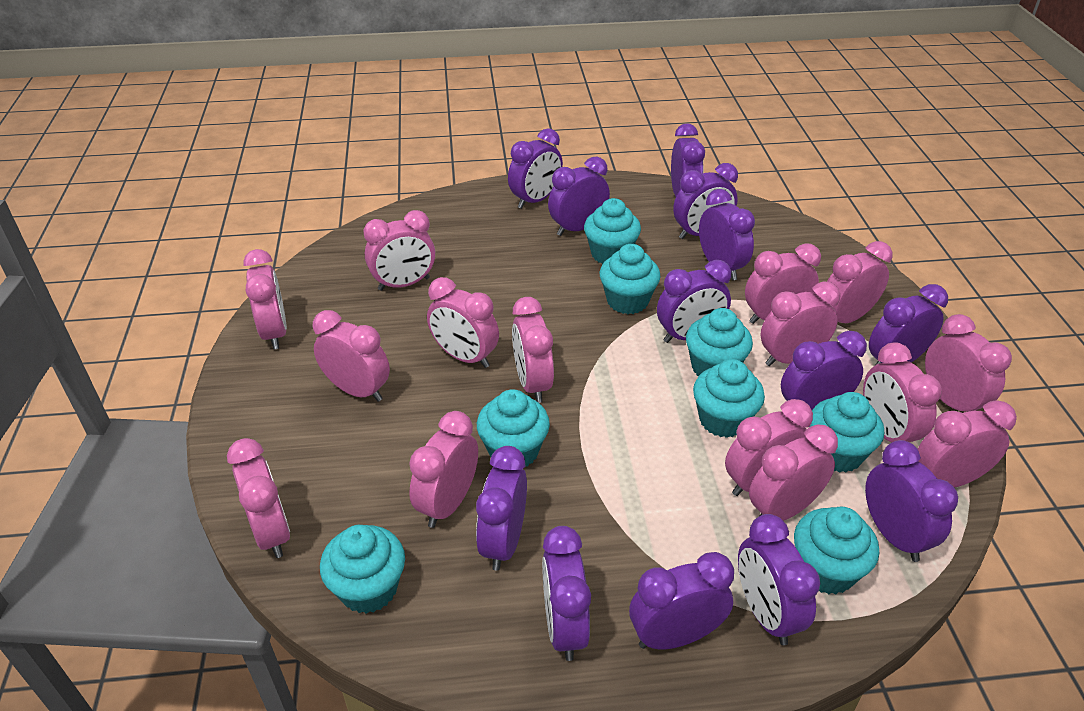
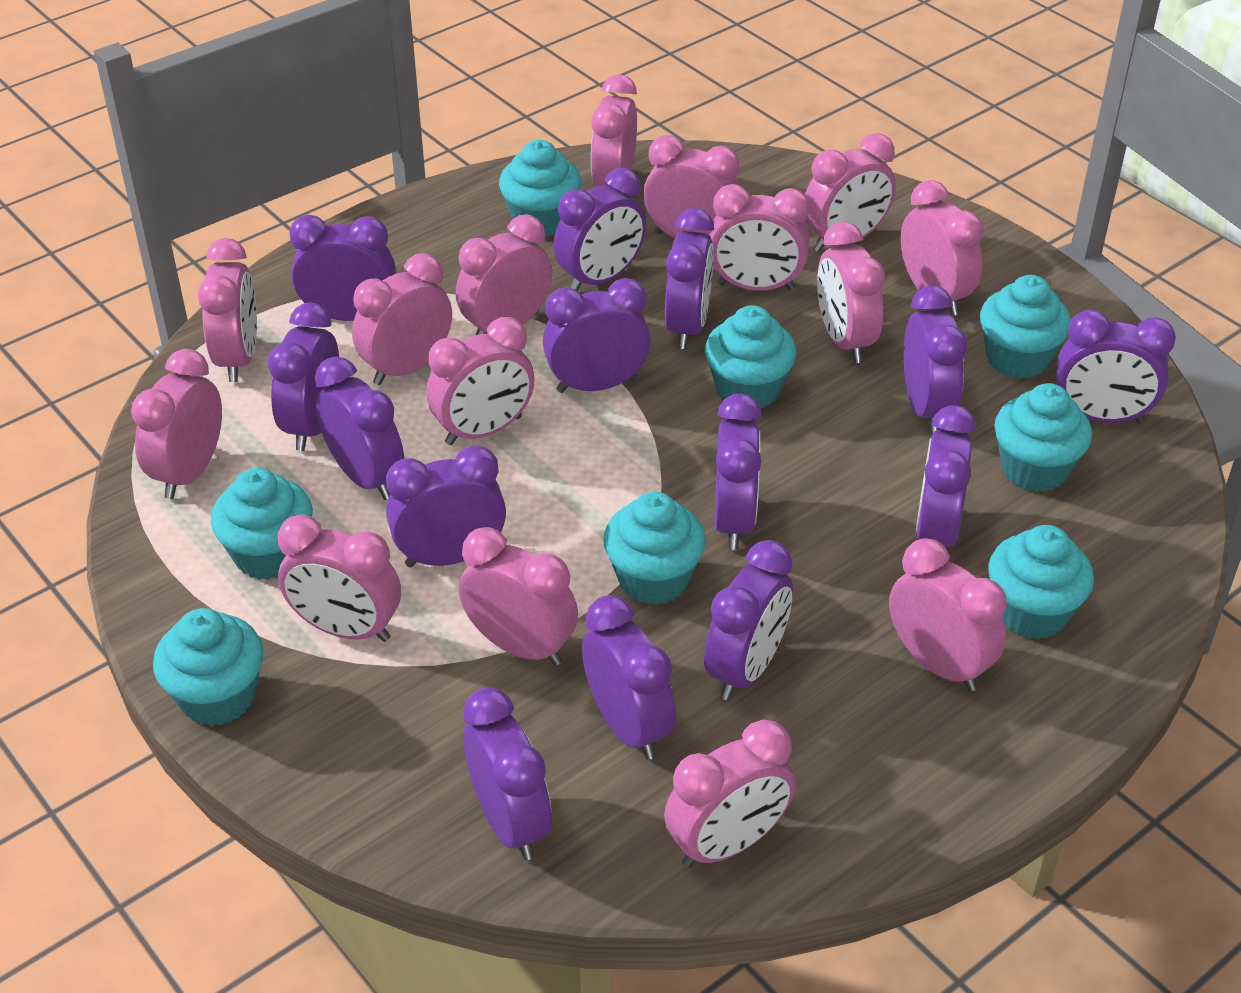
purple clock: [476,446,527,571] [508,128,563,209] [542,526,591,661] [548,156,610,236] [629,552,734,649] [657,260,731,343] [671,123,705,197] [673,163,738,239] [699,189,755,280] [738,514,820,645] [781,331,867,410] [865,440,958,562] [869,284,948,365] = 13 -> [268,303,339,451] [290,215,396,321] [315,356,404,500] [386,445,506,567] [463,687,552,860] [543,278,651,393] [553,168,646,291] [582,595,676,760] [665,208,714,349] [704,540,793,700] [714,394,762,550] [904,285,967,433] [916,405,976,547] [1056,310,1176,423] = 14

